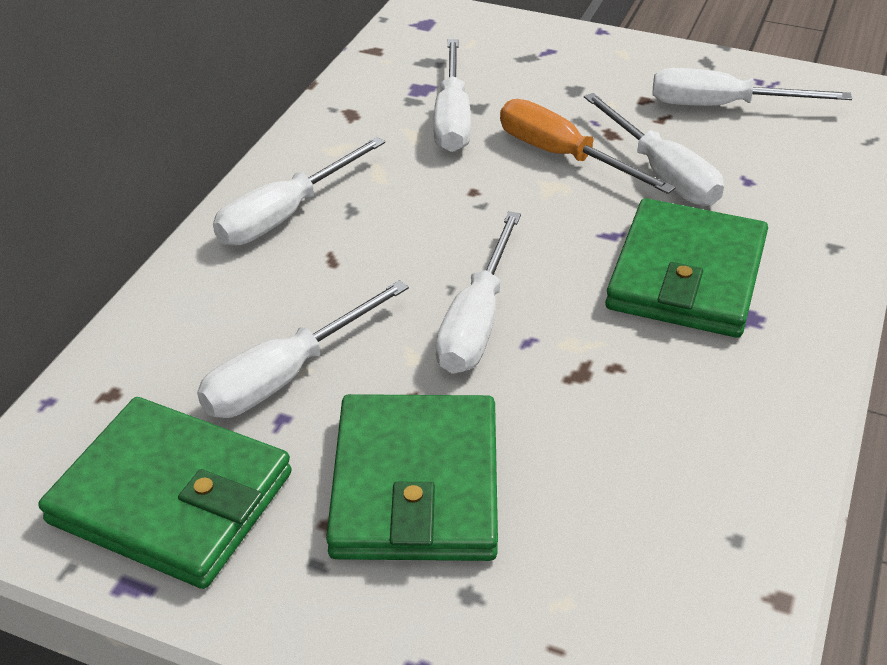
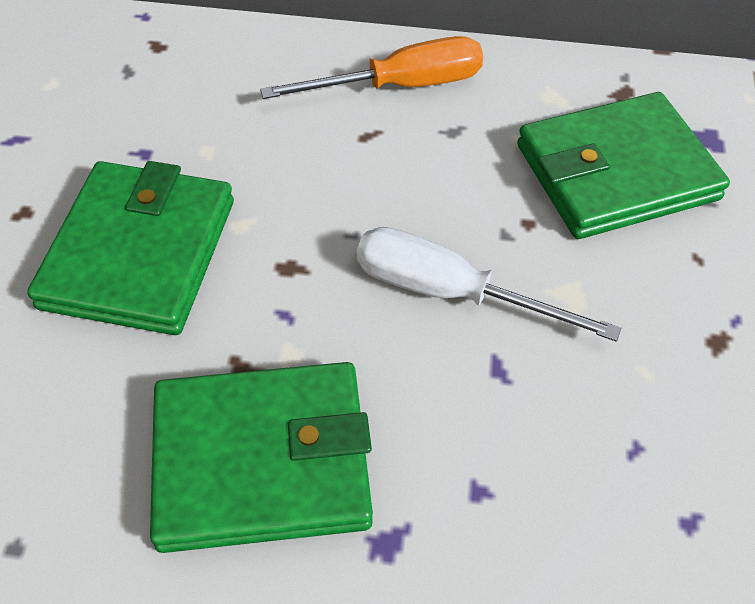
white screwdriver: [197,280,409,418] [213,137,385,246] [433,39,471,152] [435,211,521,374] [584,93,724,206] [652,68,852,106] = 6 -> [357,227,621,342] = 1

